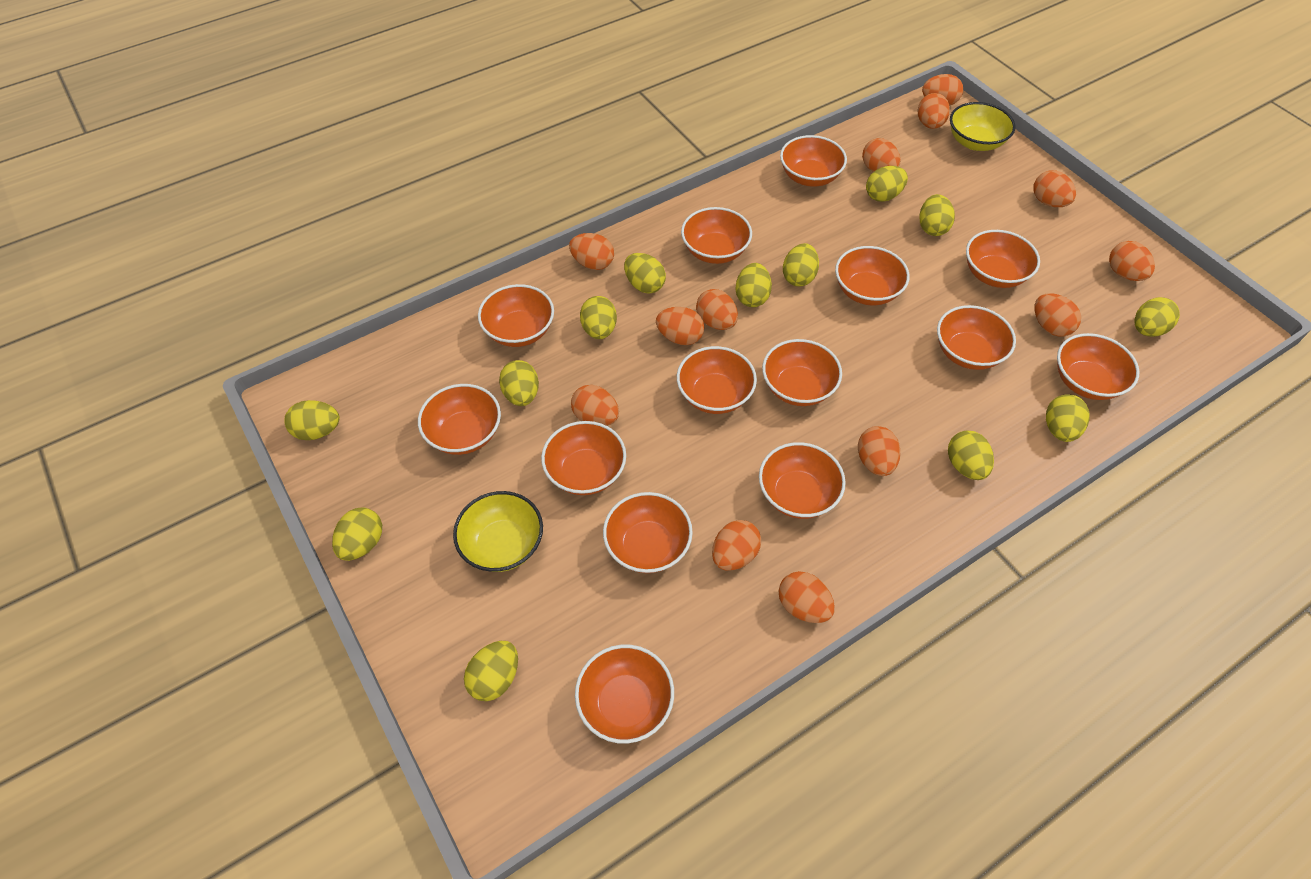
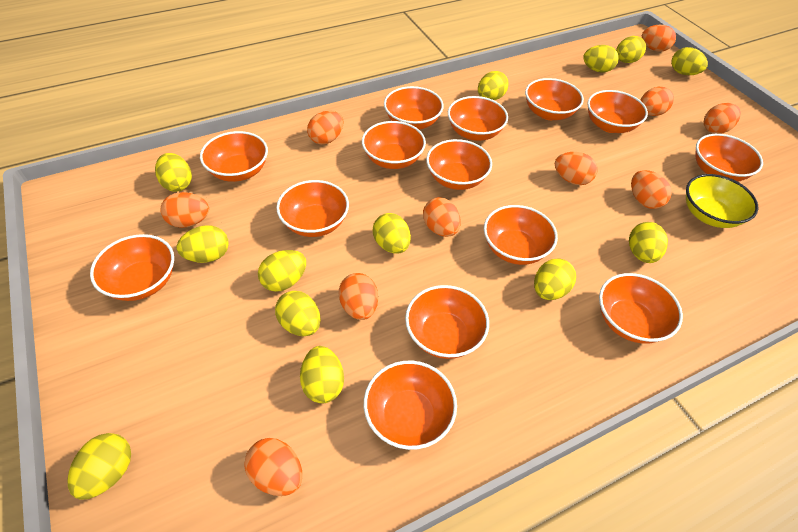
orange egg: [569,233,614,270] [571,385,619,426] [656,307,705,345] [696,289,738,330] [712,520,761,571] [779,571,835,623] [858,426,901,476] [862,138,900,172] [917,93,950,129] [922,74,963,106] [1033,170,1076,207] [1035,293,1081,337] [1109,241,1155,281] = 13 -> [160,192,209,228] [244,438,302,496] [307,111,344,145] [339,273,378,320] [423,197,461,237] [555,152,597,185] [631,170,672,209] [640,87,674,116] [642,25,676,52] [704,103,741,134] = 10
yellow bowl: [453,491,543,572] [950,102,1016,151] = 2 -> [686,174,758,228] = 1

